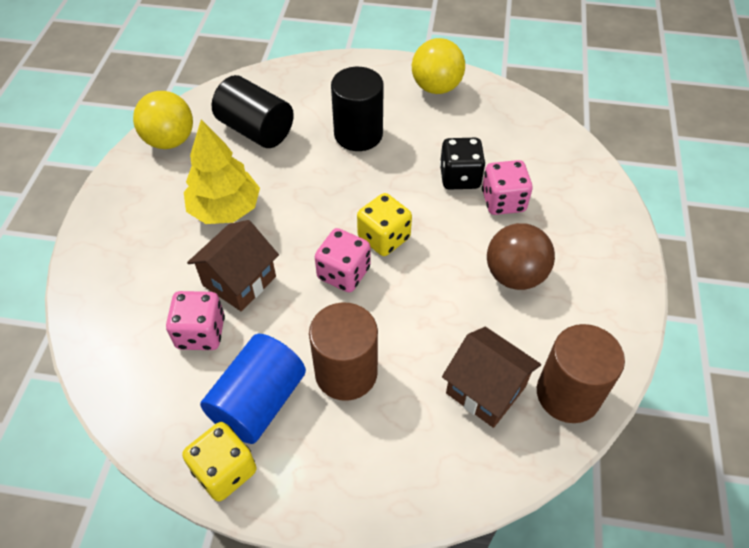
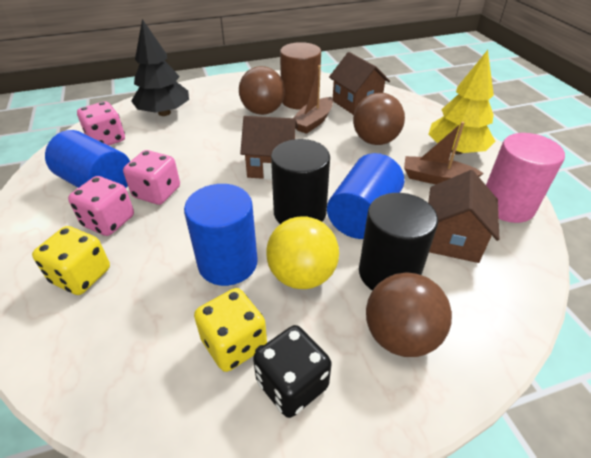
black tree: none = 0 -> [131,19,189,116] = 1
blue cylinder: [200,334,306,444] = 1 -> [45,130,130,188] [184,184,258,286] [327,153,404,239] = 3
brown ball: [487,223,555,290] = 1 -> [239,66,285,115] [353,93,405,145] [366,273,452,357] = 3
brown boat: none = 0 -> [294,65,333,134] [404,122,484,184] = 2
brown cylinder: [309,302,378,401] [537,324,625,423] = 2 -> [280,42,321,110] = 1
brown house: [187,220,279,311] [442,327,541,428] = 2 -> [240,116,298,180] [329,52,390,115] [428,170,499,263] = 3
pink cylinder: none = 0 -> [486,133,565,223] = 1
yellow ball: [133,91,193,149] [412,38,465,94] = 2 -> [266,217,339,289] = 1

